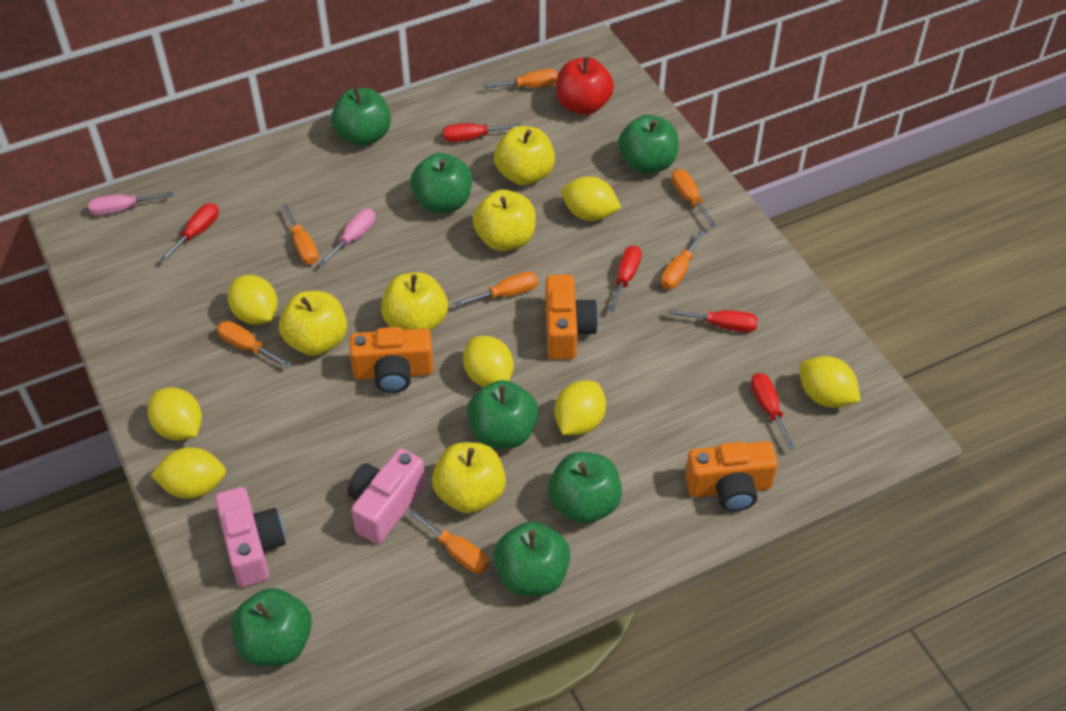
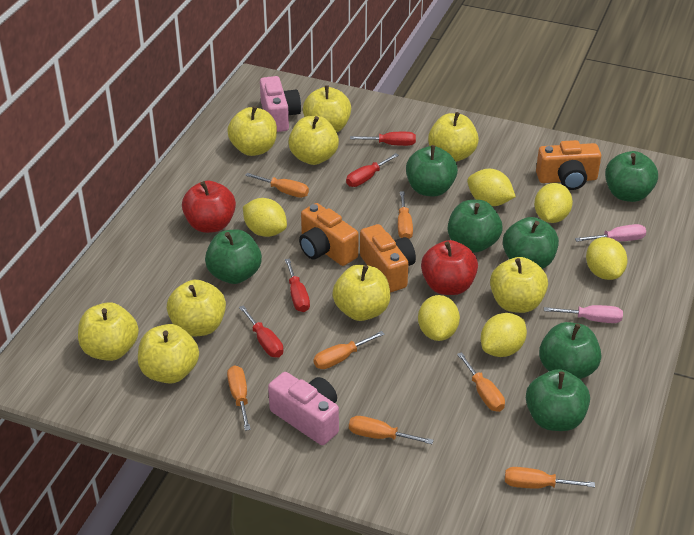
red apple: [556,57,614,115] = 1 -> [182,181,236,233] [421,240,478,295] = 2
red screwdriver: [160,203,219,262] [443,123,521,142] [608,246,642,312] [668,309,758,332] [751,373,796,450] = 5 -> [239,305,283,357] [285,258,310,312] [346,153,399,187] [350,132,416,146] = 4
yellow apple: [279,291,347,356] [381,272,448,331] [432,442,506,513] [473,190,536,251] [494,126,555,186] = 5 -> [78,302,139,361] [138,324,199,384] [167,280,226,337] [227,106,277,156] [288,116,339,165] [303,85,351,133] [332,265,390,321] [428,112,479,162] [490,257,548,313] = 9
yellow lemon: [147,387,202,441] [151,447,226,499] [228,275,278,325] [463,336,514,387] [554,380,606,435] [561,176,621,221] [799,356,861,408] = 7 -> [243,198,287,237] [418,295,460,341] [467,169,516,206] [481,313,527,357] [534,183,573,223] [586,237,628,280] = 6

